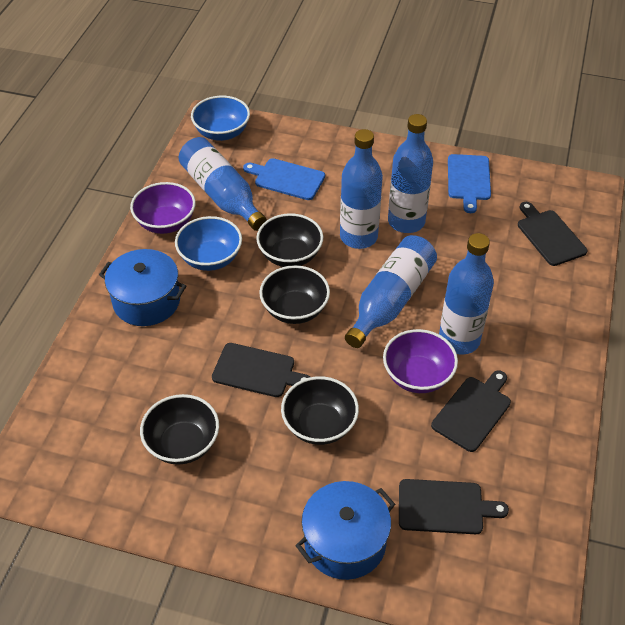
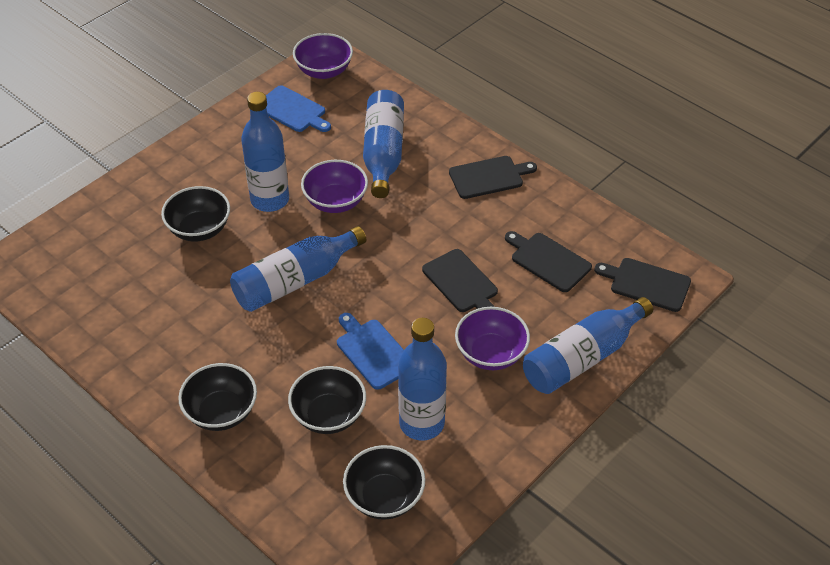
blue bowl: [175,216,242,271] [191,96,250,141] = 2 -> none = 0
blue pot: [99,249,186,326] [295,481,395,580] = 2 -> none = 0
purple bowl: [130,182,196,234] [383,329,458,393] = 2 -> [293,33,353,79] [301,160,368,213] [455,307,530,370] = 3

